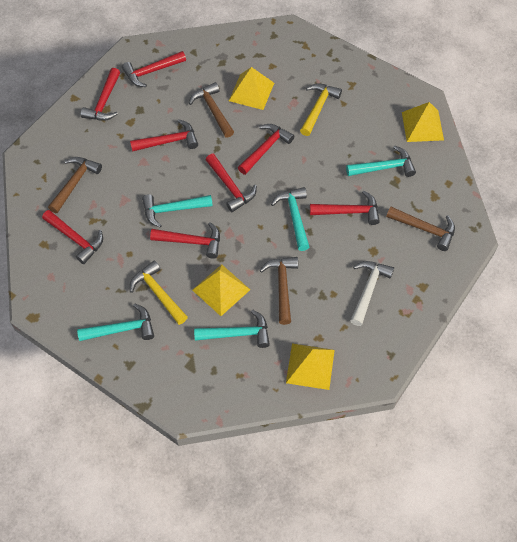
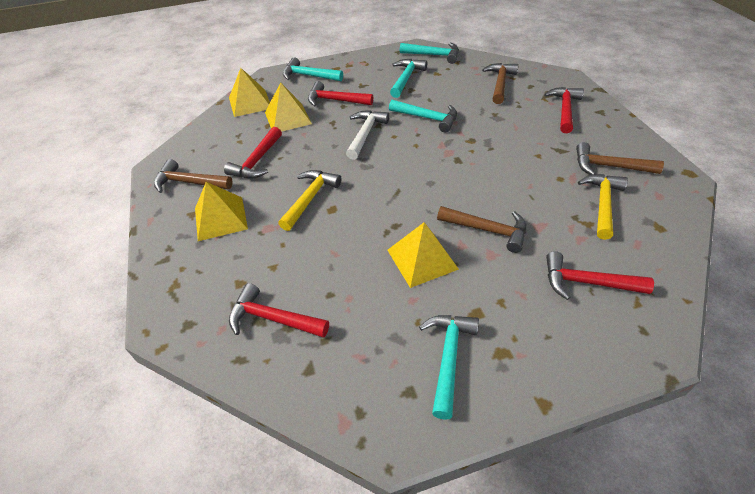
red hammer: [42,210,103,264] [81,68,120,121] [122,51,186,87] [130,119,198,152] [150,222,220,259] [206,154,257,212] [238,124,294,175] [310,191,380,225] = 8 -> [224,127,282,179] [229,283,329,338] [308,81,373,106] [544,87,584,133] [546,251,654,300] = 5

